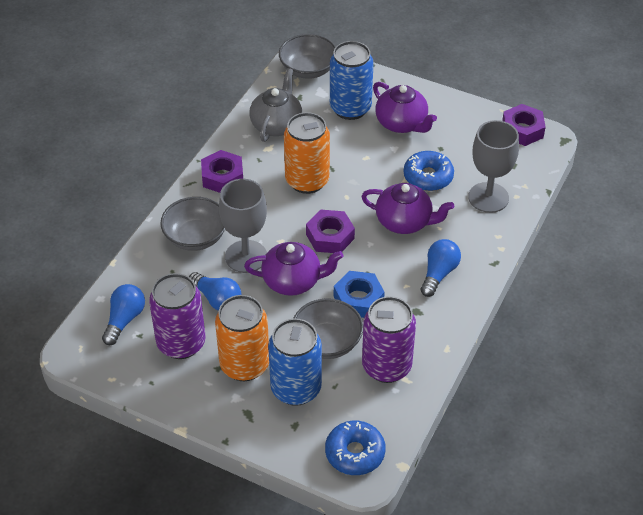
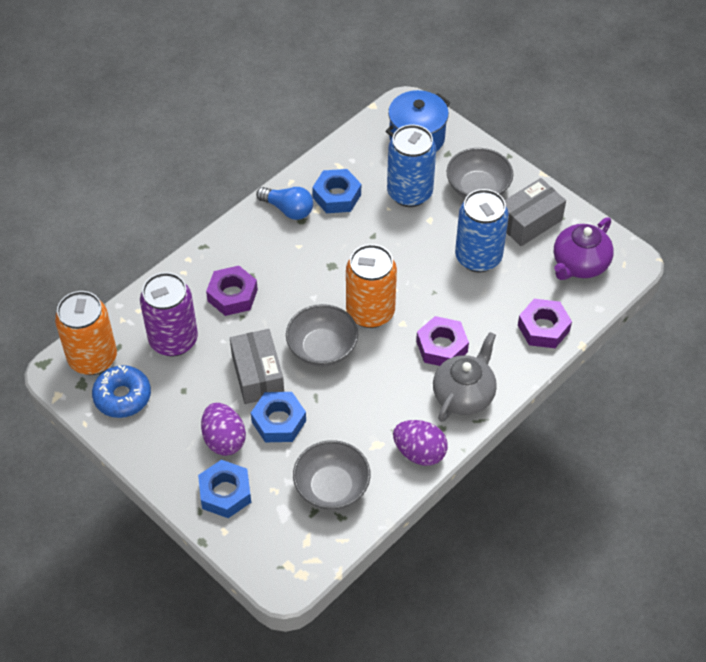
blue donut: [325,421,386,475] [404,151,454,191] = 2 -> [92,365,151,418] = 1
blue light bulb: [102,284,145,345] [189,272,241,311] [421,239,461,297] = 3 -> [256,187,313,220] = 1
blue nut: [334,271,385,318] = 1 -> [198,460,251,518] [251,392,306,442] [312,169,361,213] = 3
blue pot: none = 0 -> [385,90,451,152] = 1
grey box: none = 0 -> [230,329,284,404] [505,178,566,246] = 2
grey goblet: [219,179,267,273] [468,120,519,213] = 2 -> none = 0
purple can: [149,273,206,359] [362,296,416,383] = 2 -> [140,272,198,357] = 1
purple egg: none = 0 -> [201,403,246,456] [393,420,448,466] = 2
purple teapot: [244,242,343,296] [361,183,454,234] [373,82,437,133] = 3 -> [554,217,614,280] = 1

